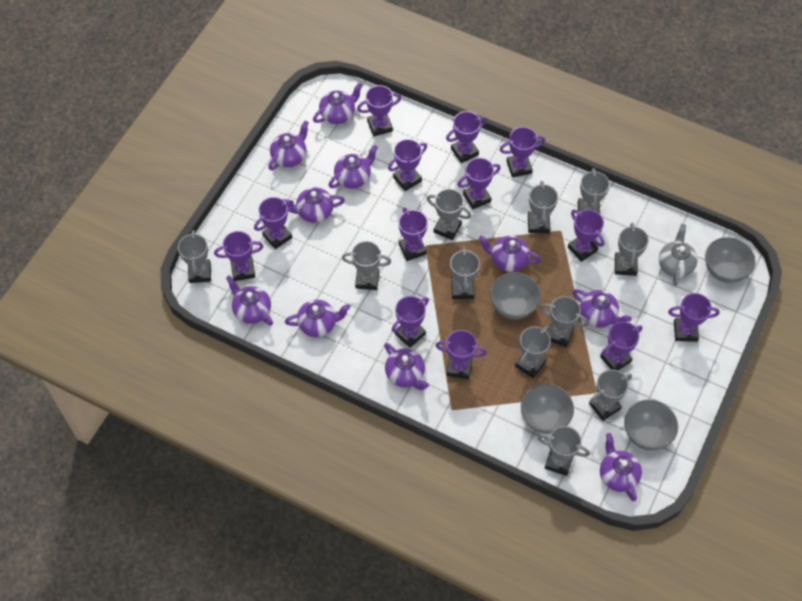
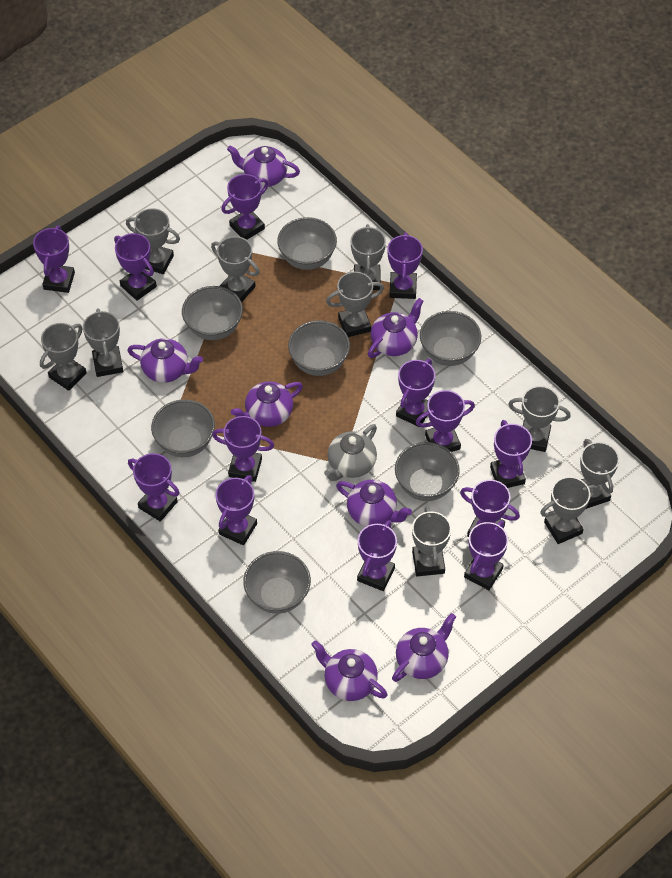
grey bowl: [490,272,541,319] [521,383,574,434] [624,400,678,450] [705,237,756,283] = 4 -> [151,400,215,457] [182,286,243,340] [243,551,311,614] [277,217,337,270] [288,320,350,376] [395,442,460,501] [420,311,481,366] = 7
grey trophy: [178,230,211,283] [342,241,391,290] [427,189,471,240] [450,246,480,299] [515,326,551,378] [528,181,558,233] [538,426,590,476] [540,296,588,347] [578,168,610,214] [589,370,632,421] [615,223,649,276] = 11 -> [40,323,87,391] [83,308,123,377] [126,208,180,274] [211,236,260,302] [326,272,384,337] [351,224,386,290] [412,506,451,576] [508,386,571,452] [540,477,598,544] [580,439,619,509] = 10
purple teapot: [226,275,273,326] [268,121,309,170] [283,187,345,223] [285,299,351,337] [313,82,363,124] [328,145,378,189] [384,343,429,390] [479,236,541,272] [572,289,632,328] [600,433,642,501] = 10 -> [127,338,203,383] [227,145,300,187] [231,381,303,427] [311,640,388,701] [336,480,412,526] [368,298,423,358] [392,613,456,682] = 7

